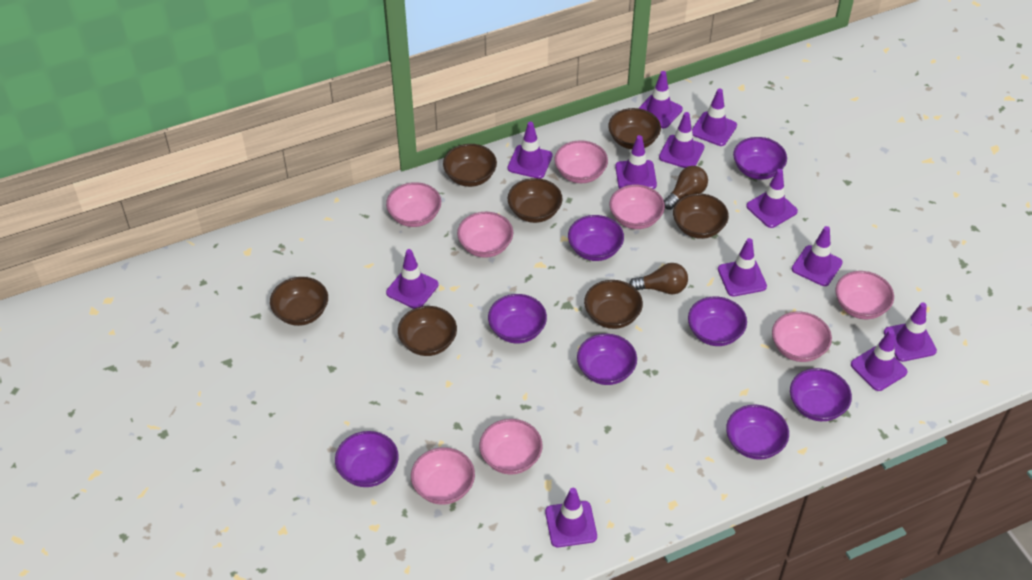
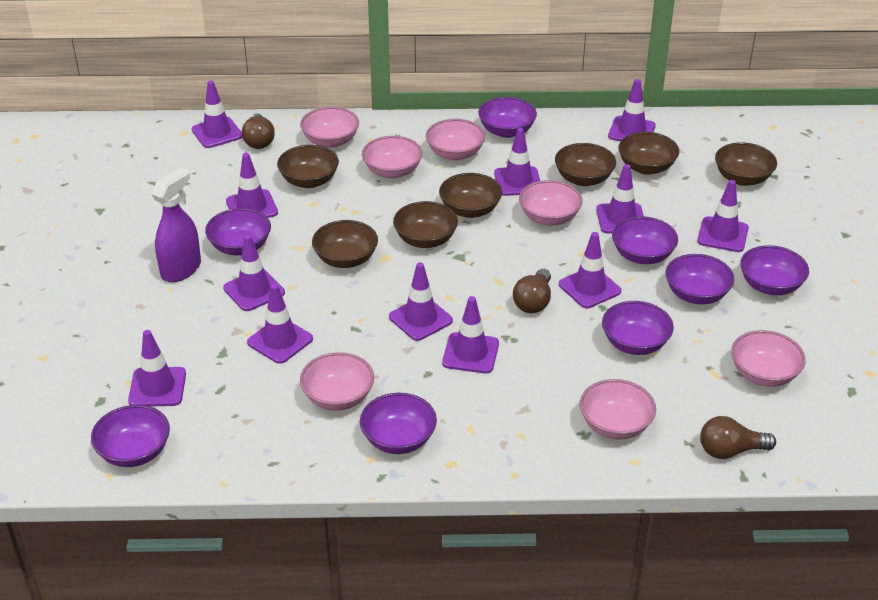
brown light bulb: [629,263,688,294] [664,166,708,210] = 2 -> [242,113,275,149] [513,269,551,313] [700,416,776,459] = 3
pink bowl: [386,182,441,227] [411,447,475,505] [457,212,513,258] [479,419,543,475] [554,140,608,183] [610,185,665,229] [772,312,832,362] [835,271,894,319] = 8 -> [300,107,359,148] [300,352,374,411] [362,136,423,179] [426,119,485,161] [519,180,583,226] [580,379,656,440] [731,330,806,387] = 7
purple spray bottle: none = 0 -> [152,167,201,282] = 1

